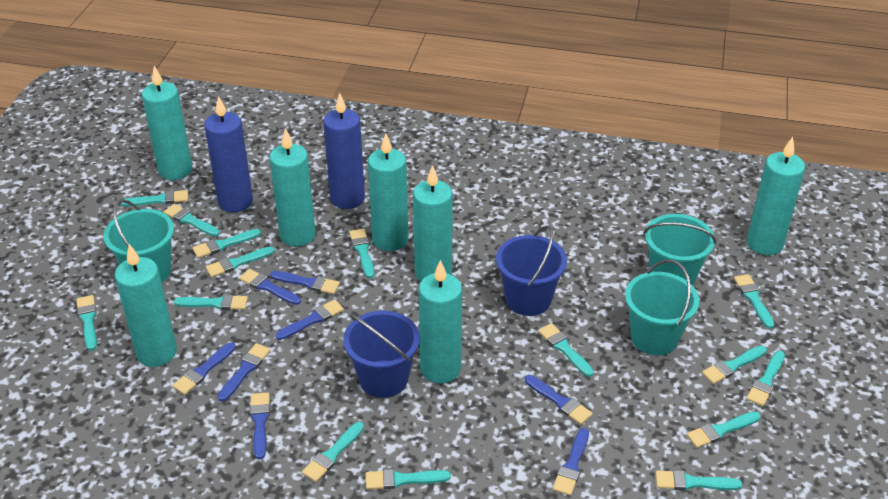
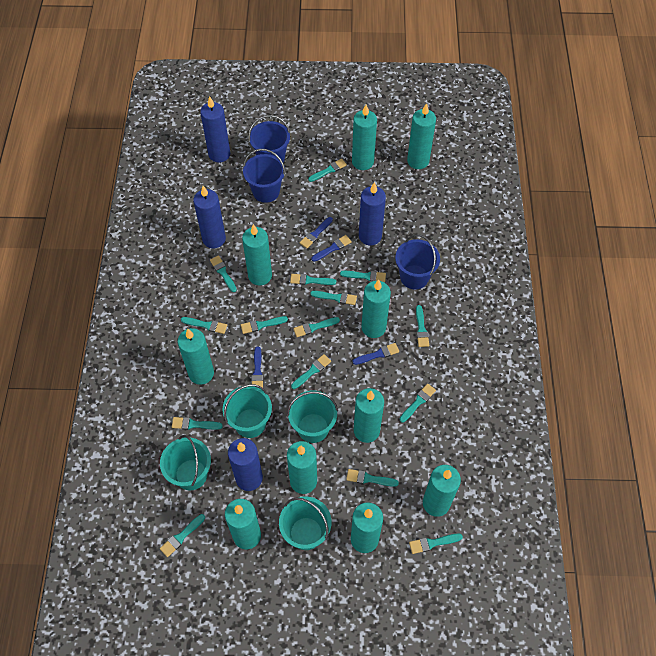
blue brush: [172,342,236,395] [218,343,270,402] [239,269,301,305] [250,392,270,460] [270,271,340,294] [275,299,344,340] [525,375,593,425] [553,428,589,496] = 8 -> [251,346,263,388] [300,217,333,248] [312,235,352,262] [352,343,399,365] = 4
blue bucket: [343,311,420,398] [496,225,567,316] = 2 -> [243,149,285,203] [248,115,290,163] [395,234,440,289] = 3
blue candle: [204,96,253,212] [323,93,365,209] = 2 -> [193,186,226,248] [200,96,230,163] [228,438,263,491] [359,182,386,245] = 4
turquoise bucket: [103,199,174,282] [625,259,699,355] [644,214,716,286] = 3 -> [160,435,211,490] [223,384,272,438] [279,497,332,550] [287,391,338,443] = 4
turquoise candle: [115,244,177,367] [142,66,192,180] [269,128,316,247] [368,133,408,251] [413,165,453,281] [419,260,462,384] [747,137,805,255] = 7 -> [177,328,214,385] [225,499,261,549] [242,224,272,285] [287,441,317,494] [351,502,383,553] [352,104,377,170] [354,388,384,443] [361,279,391,338] [407,103,436,169] [423,465,461,517] = 10

